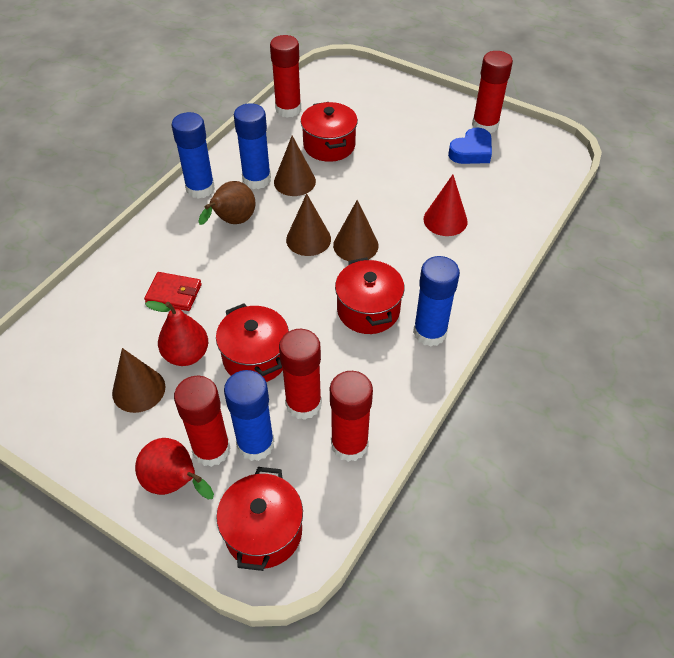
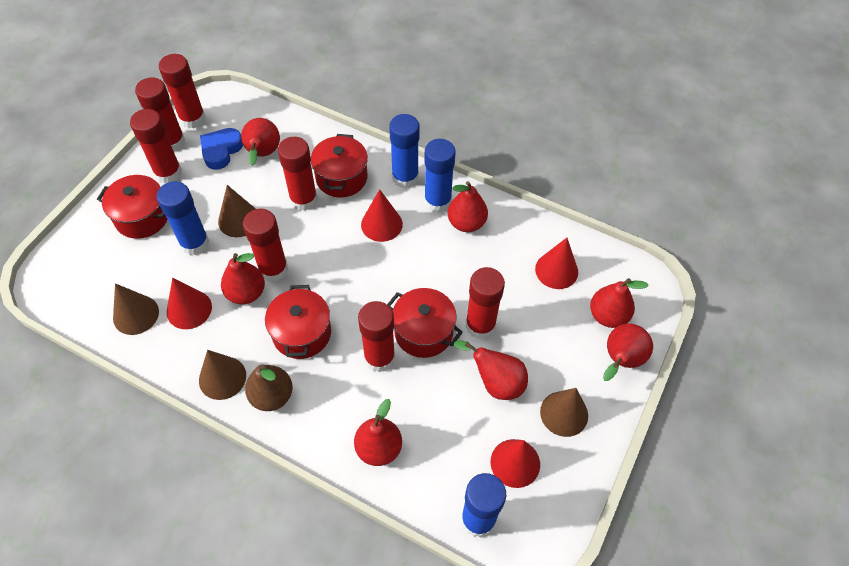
red cone: [423,175,468,236] = 1 -> [167,278,212,329] [361,189,403,242] [491,439,540,488] [535,238,578,289] = 4
red glue stick: [174,376,230,467] [270,35,301,118] [279,329,322,420] [330,371,373,462] [472,51,513,134] = 5 -> [130,109,182,183] [135,77,185,151] [159,54,206,128] [243,209,288,282] [278,137,318,211] [358,301,395,372] [465,267,505,339] = 7
red pear: [135,438,214,499] [145,301,208,366] = 2 -> [221,253,265,305] [241,118,280,166] [354,399,402,466] [448,181,488,232] [454,340,528,400] [590,278,649,328] [603,323,653,381] = 7
red wallet: [144,272,202,311] = 1 -> none = 0

